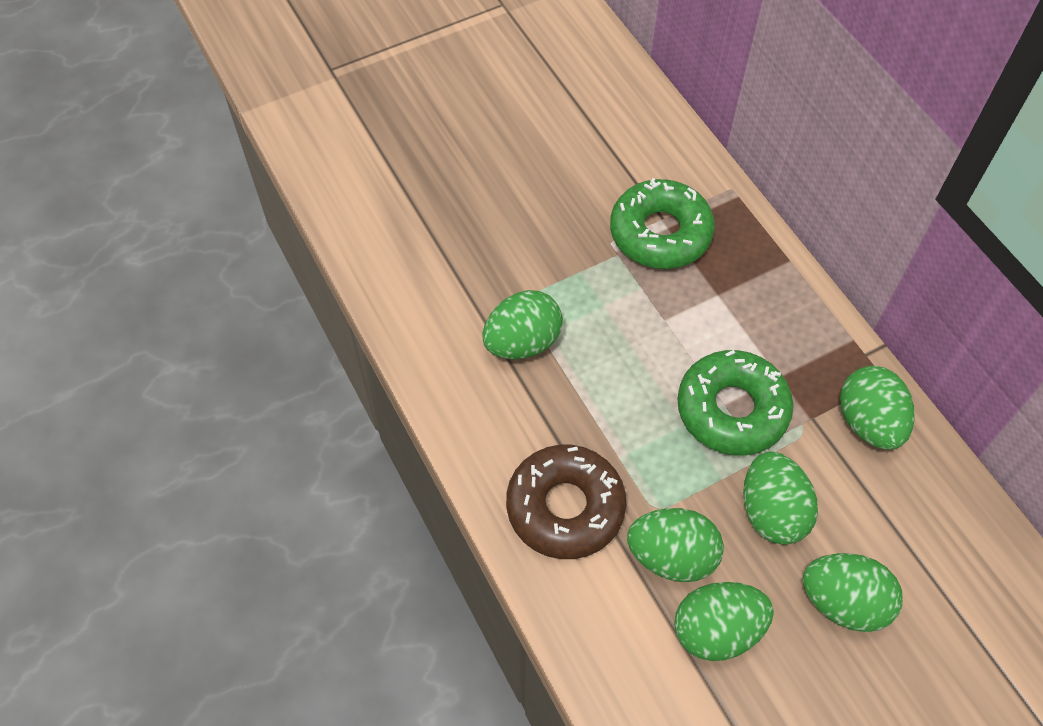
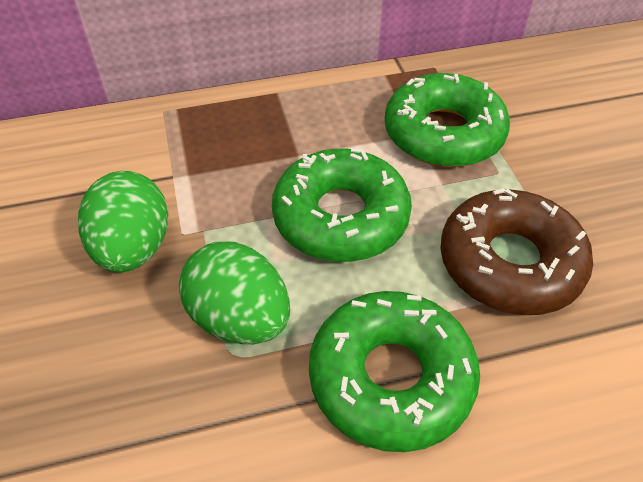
green donut: [610,178,715,269] [677,350,794,455] = 2 -> [272,148,412,262] [309,291,480,452] [385,73,510,167] = 3
green egg: [482,290,563,359] [627,508,724,582] [674,582,774,661] [743,451,818,545] [803,553,903,632] [840,366,915,450] = 6 -> [78,171,168,273] [179,242,290,344] = 2

